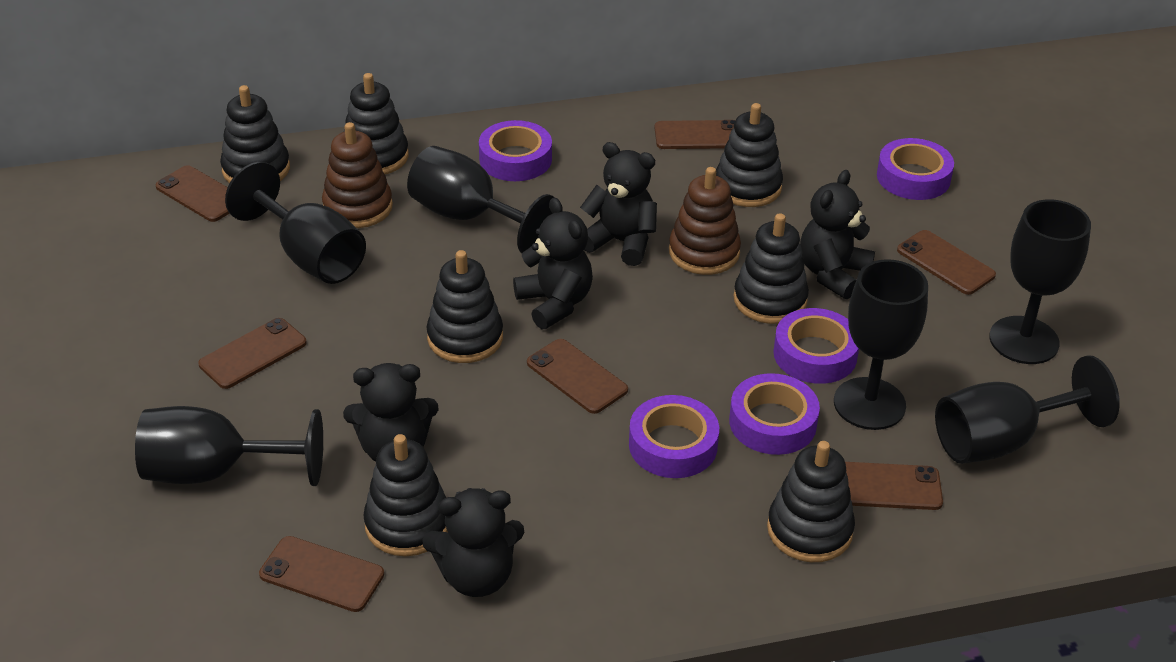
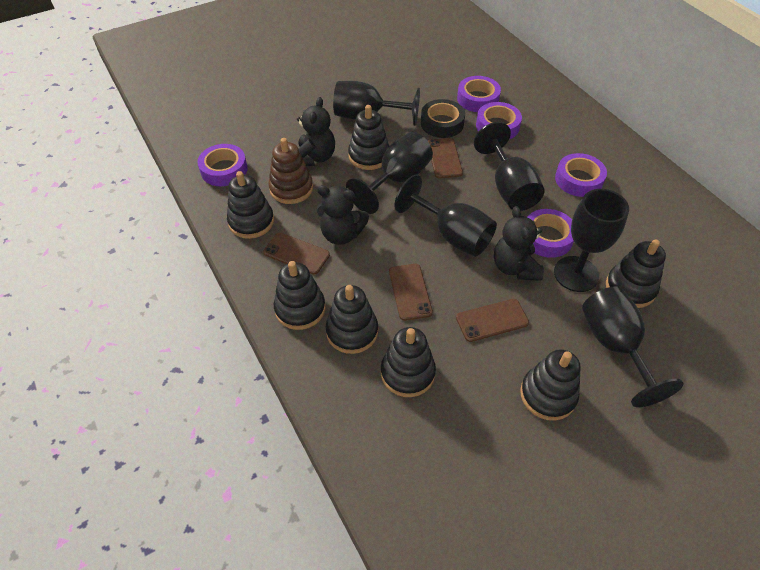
black tape: none = 0 -> [421,99,465,138] = 1
black teddy bear: [343,363,439,462] [422,488,524,597] [513,197,593,329] [580,142,657,266] [800,170,875,299] = 5 -> [297,97,335,166] [317,185,369,245] [494,206,544,281] = 3
brown phone: [155,165,230,222] [198,318,307,389] [259,536,384,612] [527,339,628,414] [655,120,735,149] [845,462,943,510] [897,230,996,295] = 7 -> [263,233,330,275] [389,264,433,321] [428,138,463,178] [456,299,529,342] = 4
brown stacking toy: [322,122,393,228] [669,167,741,275] = 2 -> [268,138,313,204] = 1

